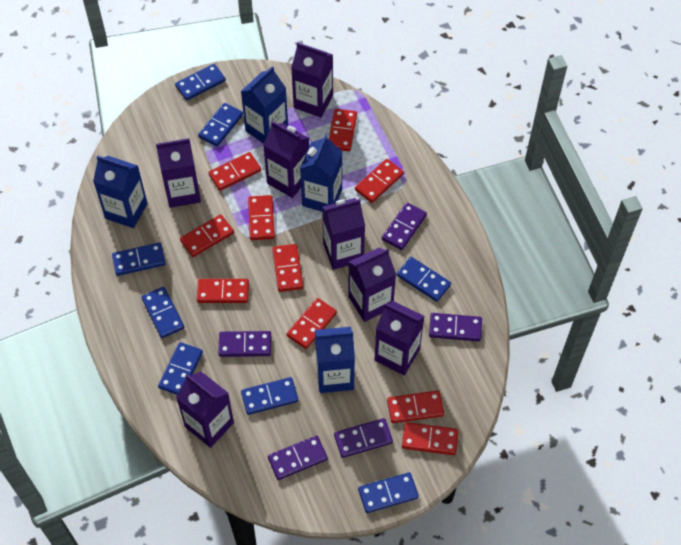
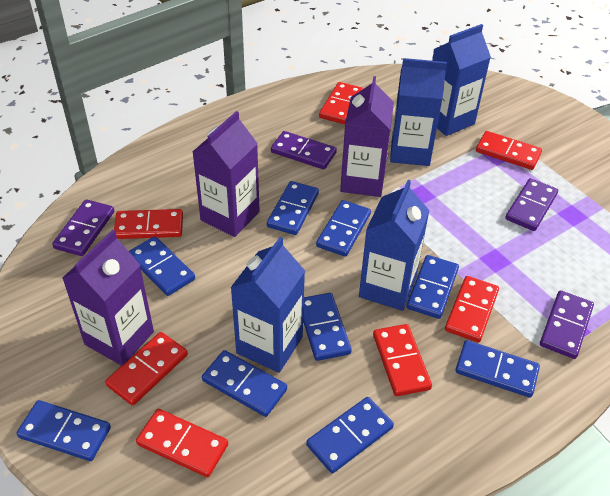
blue domino: [112,243,166,276] [141,287,184,338] [158,342,203,395] [175,64,226,101] [198,103,243,147] [241,377,298,415] [358,472,419,513] [397,257,451,302] = 8 -> [17,400,111,461] [129,236,195,296] [202,350,287,417] [267,181,319,235] [303,293,352,361] [306,397,394,473] [316,200,371,257] [406,255,459,319] [456,340,540,397] = 9
purple carton: [156,138,201,208] [176,372,234,448] [263,121,309,198] [291,42,333,117] [322,198,365,270] [348,248,396,322] [375,301,425,375] = 7 -> [62,230,154,366] [193,111,260,237] [340,76,394,197] = 3
purple domino: [218,331,271,357] [268,436,328,480] [334,418,393,458] [382,202,427,250] [429,313,482,342] = 5 -> [52,199,114,256] [271,131,337,169] [505,178,558,231] [540,290,594,359] = 4
red domino: [180,214,234,257] [197,279,249,303] [208,152,261,191] [248,195,275,240] [272,244,303,292] [287,298,337,349] [329,109,357,151] [355,159,404,203] [387,391,444,423] [402,422,458,455] = 10 -> [105,332,188,406] [114,209,183,239] [136,409,228,478] [319,82,363,124] [373,324,432,396] [445,276,499,343] [476,131,542,170] = 7

